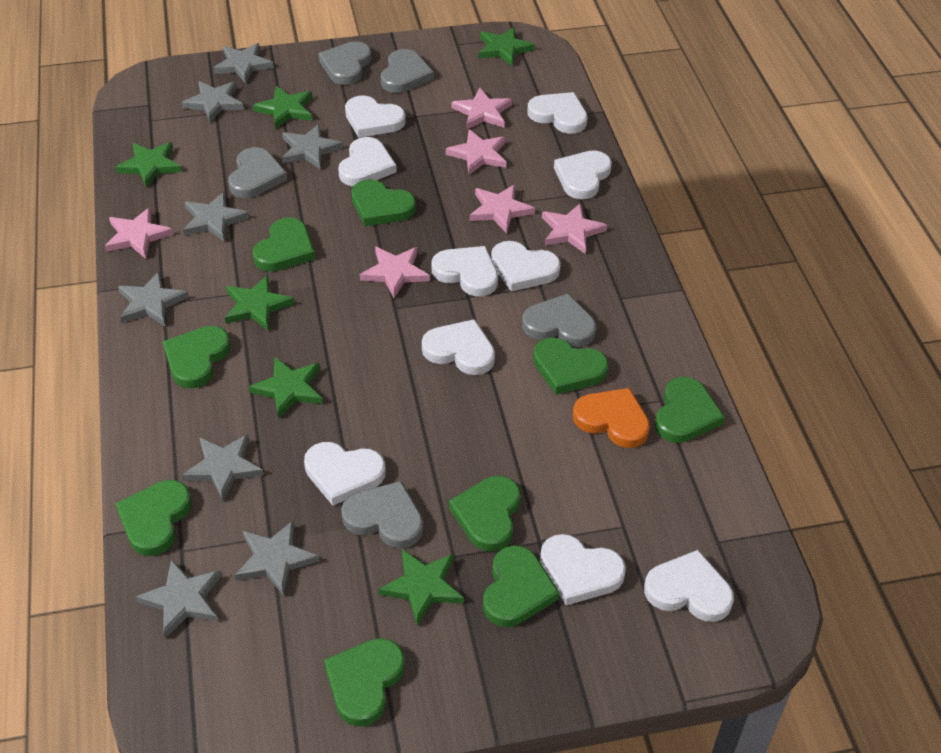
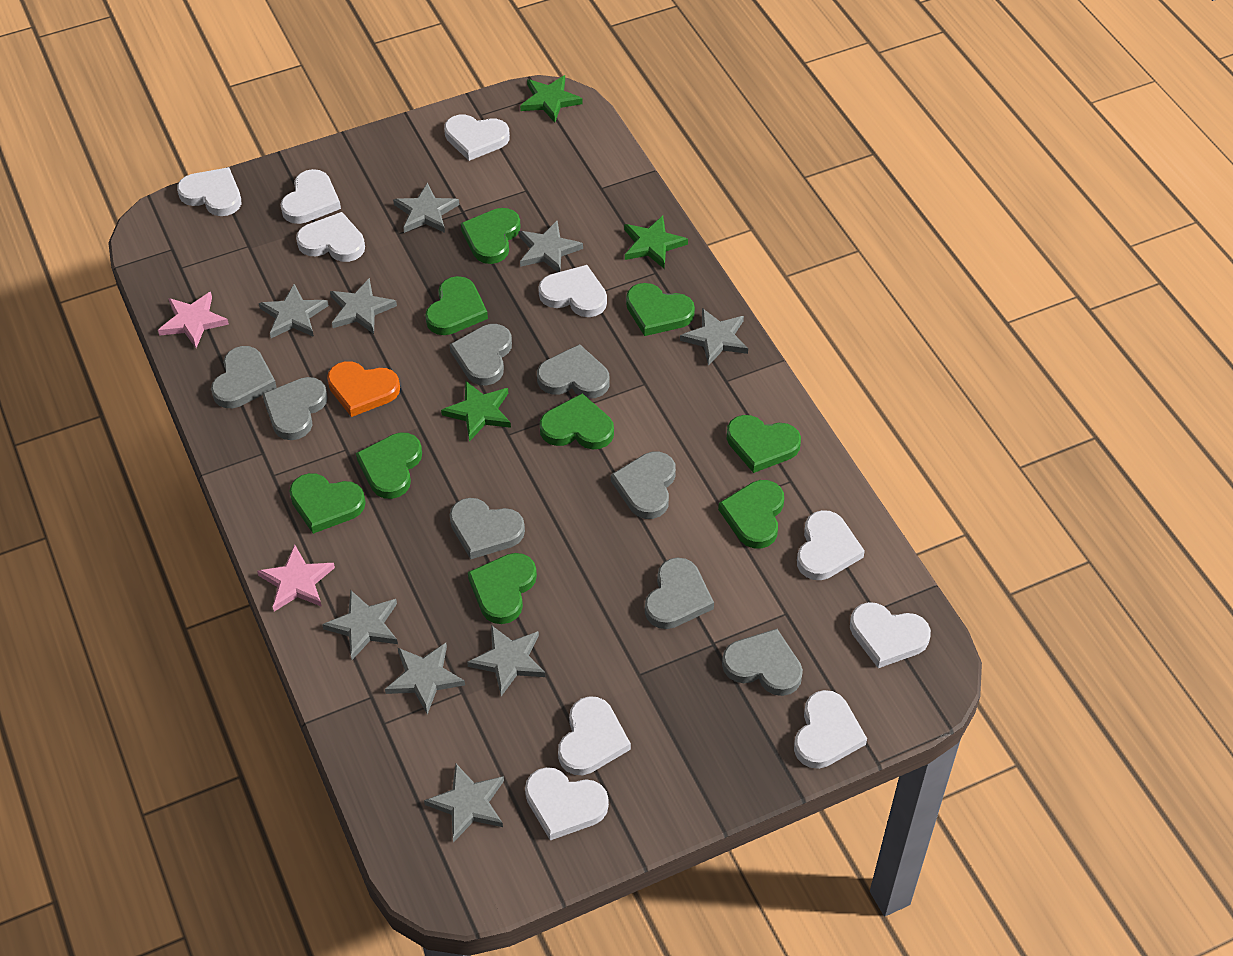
green star: [115,142,182,188] [225,275,294,331] [248,357,323,419] [253,86,312,129] [378,549,464,625] [479,27,535,66] = 6 -> [441,381,511,441] [520,75,583,123] [624,216,688,269] = 3
grey heart: [228,147,287,198] [318,41,371,85] [341,481,423,548] [381,49,434,93] [522,293,596,347] = 5 -> [211,346,277,408] [262,377,328,440] [449,324,512,385] [450,498,525,559] [537,344,610,399] [611,452,676,519] [645,557,714,629] [722,629,803,696] = 8
grey star: [118,272,189,326] [136,559,222,638] [182,81,244,122] [182,434,264,501] [183,192,249,242] [213,43,274,84] [235,520,319,596] [282,124,343,170] = 8 -> [259,284,329,338] [322,590,398,660] [330,278,397,334] [385,643,465,714] [393,183,459,233] [424,764,504,842] [467,625,545,696] [519,221,583,272] [680,308,748,366] = 9
pink star: [105,207,174,259] [360,247,430,298] [446,129,506,175] [452,88,512,130] [470,184,535,233] [542,203,607,254] = 6 -> [158,292,229,348] [257,545,335,612] = 2

